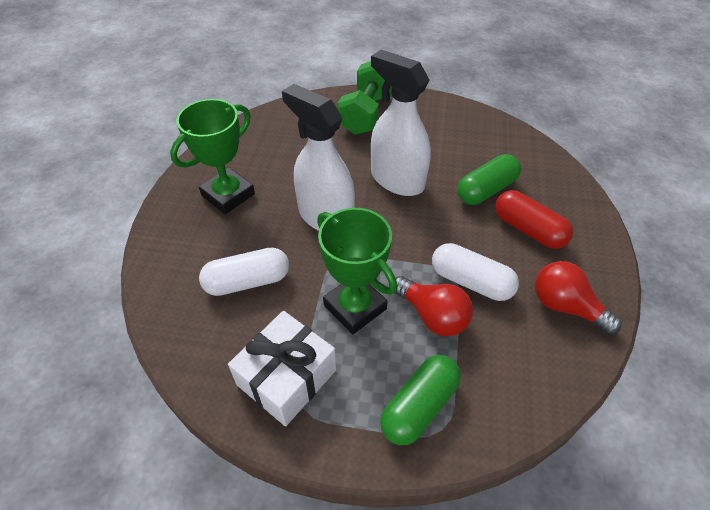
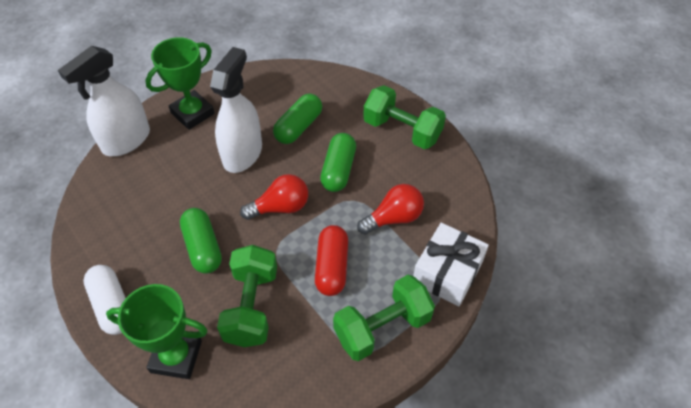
green capsule: [380,355,461,445] [457,154,521,205] = 2 -> [180,208,222,274] [273,94,322,144] [320,133,356,192] = 3
green dumbbell: [337,61,392,135] = 1 -> [217,245,277,347] [333,275,435,361] [363,85,446,149] = 3
white capsule: [199,248,289,296] [432,243,519,301] = 2 -> [83,265,126,335] = 1

